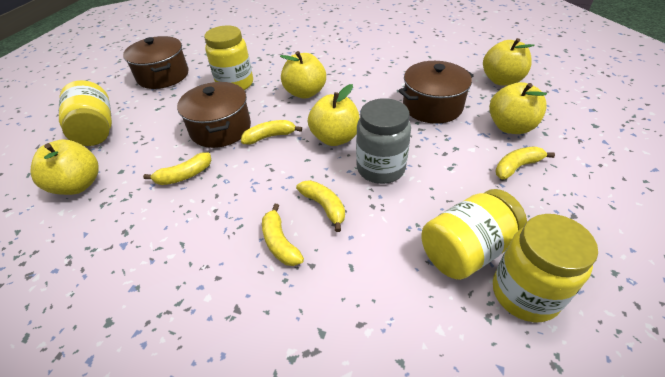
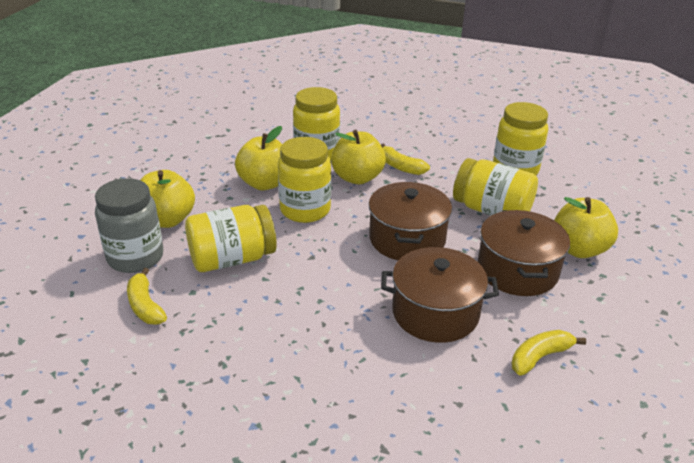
yellow apple: [30,139,99,195] [280,51,326,99] [308,84,360,146] [483,38,534,86] [489,82,547,134] = 5 -> [141,170,195,228] [235,126,282,190] [331,130,386,184] [554,197,618,258] = 4
yellow banana: [143,152,212,185] [241,120,302,145] [262,204,304,266] [296,180,345,232] [495,147,555,180] = 5 -> [127,268,167,325] [381,144,430,175] [512,330,586,376] = 3
yellow jar: [59,80,112,146] [204,25,253,90] [421,189,527,280] [493,214,598,322] = 4 -> [185,205,277,272] [278,137,331,223] [293,87,340,161] [453,158,538,216] [493,102,548,175] = 5

